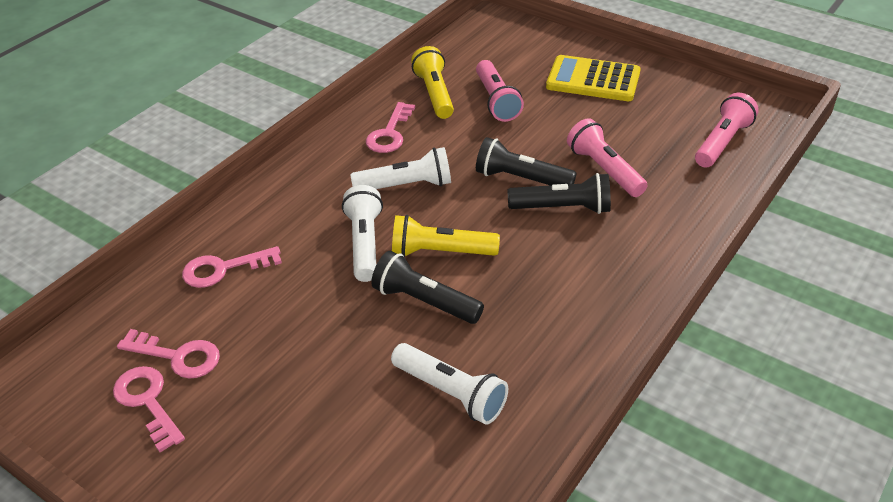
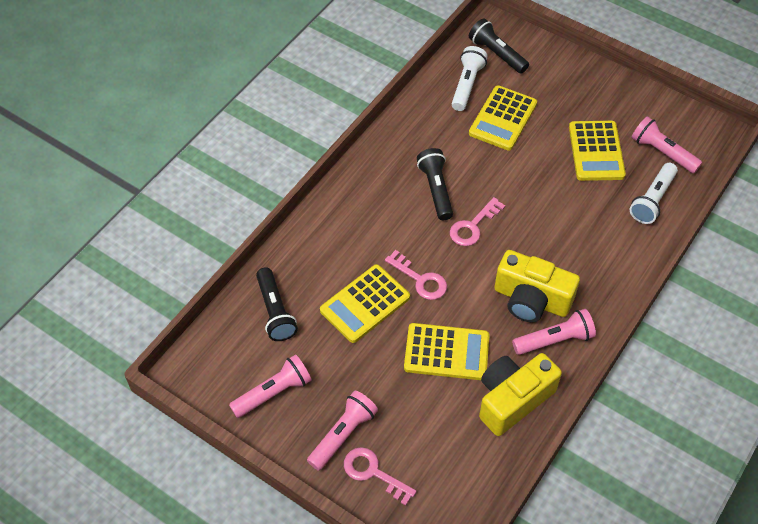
pink flashlight: [476,60,524,122] [567,118,648,197] [695,93,759,167] = 3 -> [229,354,312,418] [307,391,378,471] [512,309,596,355] [632,116,702,173] = 4
pink key: [113,366,185,452] [117,329,220,379] [182,246,282,288] [366,102,415,153] = 4 -> [344,447,416,506] [385,250,447,300] [450,197,505,246] = 3
white flashlight: [342,185,383,282] [350,147,451,189] [391,343,508,425] = 3 -> [452,46,488,111] [630,163,678,224] = 2
yellow calculator: [546,55,641,101] = 1 -> [320,264,410,343] [404,323,489,380] [469,85,537,151] [569,121,626,181] = 4
yellow camera: none = 0 -> [479,353,562,436] [494,250,580,322] = 2
yellow flashlight: [392,215,500,257] [411,46,454,119] = 2 -> none = 0

